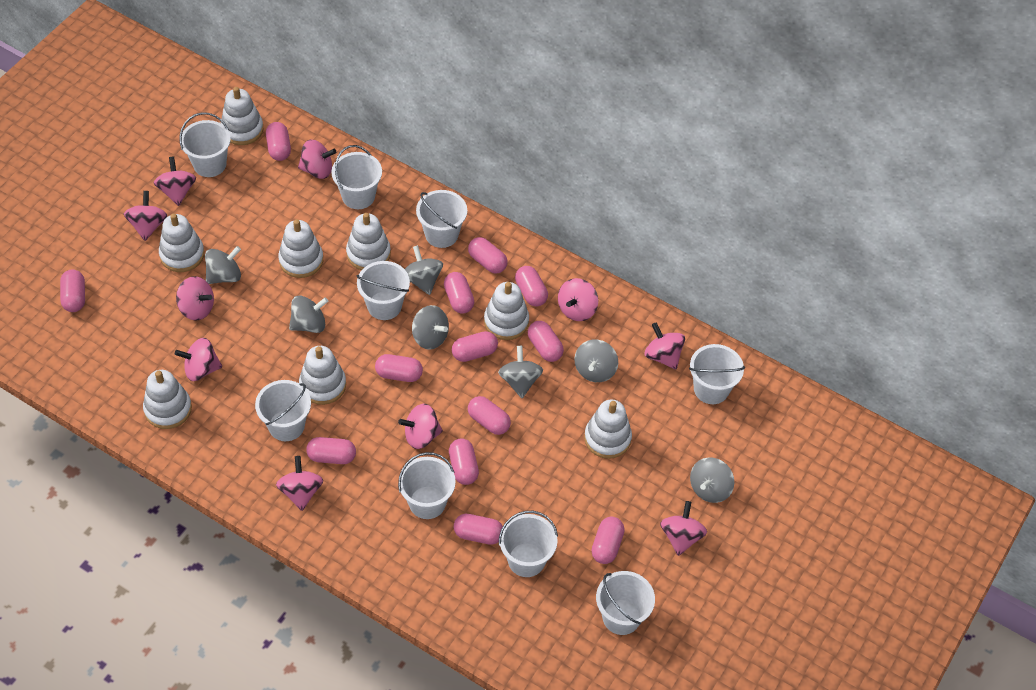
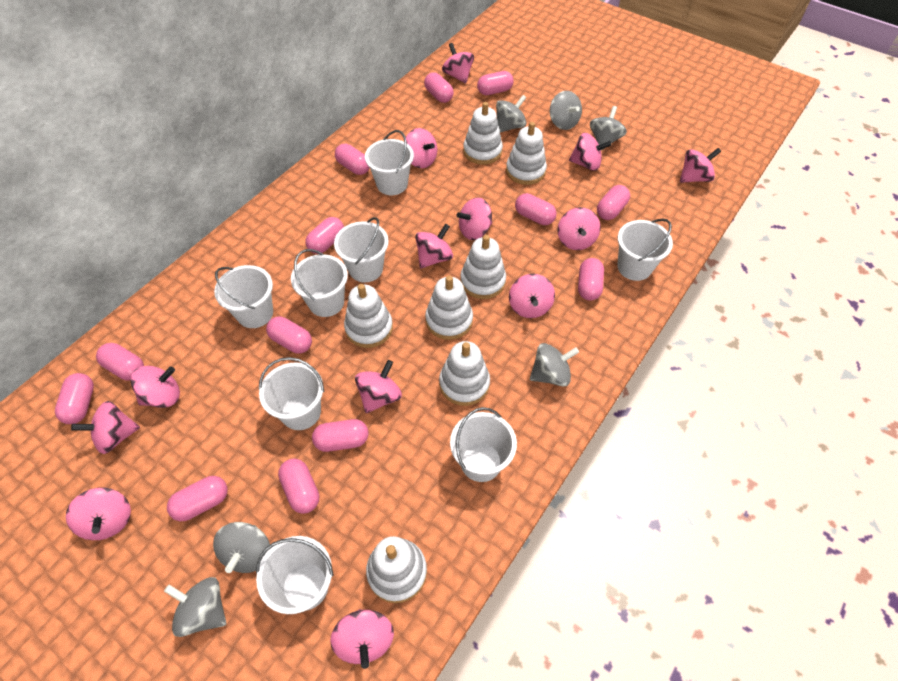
grey spinning top: [205,246,241,284] [289,296,328,333] [405,245,443,295] [412,305,449,350] [498,346,543,398] [574,340,618,382] [690,457,734,503] = 7 -> [164,577,226,637] [213,522,270,573] [496,95,526,132] [530,343,579,387] [550,91,582,130] [590,106,627,150] = 6
pink spinning top: [124,191,167,241] [154,156,196,206] [175,338,222,381] [176,276,214,321] [276,456,323,511] [298,140,336,179] [398,404,443,449] [558,278,598,321] [645,322,685,370] [660,501,707,556] = 10 -> [66,488,131,540] [71,401,140,454] [131,366,180,408] [330,609,394,669] [355,360,402,413] [406,128,437,168] [415,224,453,268] [442,43,474,84] [457,198,492,240] [509,274,555,318] [557,207,600,250] [569,133,611,171] [680,148,721,183] = 13
white bucket: [180,112,231,177] [255,380,311,441] [331,145,382,209] [356,261,410,320] [398,452,456,519] [416,190,467,248] [499,511,558,577] [596,571,655,635] [689,344,745,404] = 9 -> [214,265,273,328] [256,536,333,614] [259,357,325,430] [291,249,348,317] [334,217,389,282] [365,130,414,195] [450,407,517,482] [617,219,673,281] = 8
white stacking toy: [143,370,192,429] [159,213,204,272] [221,87,263,145] [278,219,323,278] [299,346,346,405] [346,213,391,270] [484,282,529,340] [584,400,632,459] = 8 -> [344,284,393,348] [366,536,427,603] [425,276,473,340] [439,341,490,406] [460,235,506,299] [463,102,503,165] [506,122,547,185] = 7

